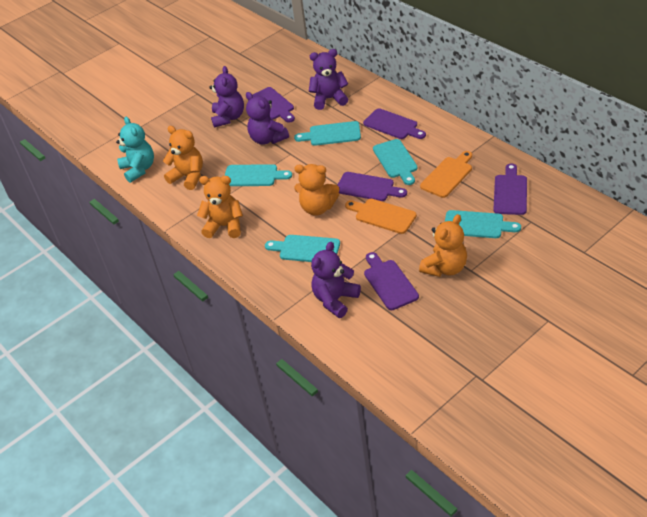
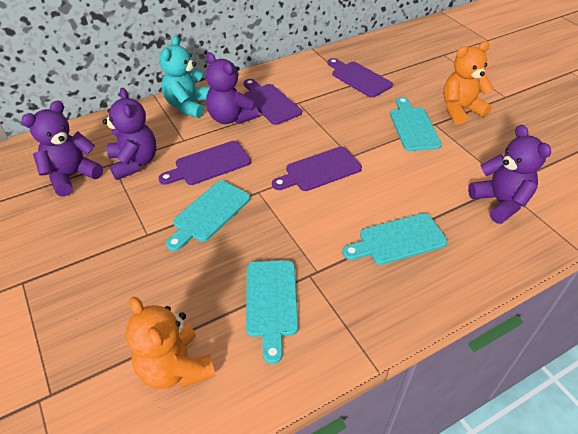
orange cutting board: [345,199,417,234] [420,151,472,198] = 2 -> none = 0
orange teddy bear: [163,126,203,190] [197,176,243,238] [294,164,339,216] [419,214,467,277] = 4 -> [126,297,216,389] [443,41,494,124] = 2
purple cutting board: [252,87,295,123] [338,172,407,201] [363,108,426,139] [364,252,419,310] [493,163,527,215] = 5 -> [158,141,251,185] [244,79,302,125] [272,147,362,191] [327,58,393,98] = 4
turquoise cutting board: [225,164,292,186] [265,235,340,262] [294,121,361,146] [373,139,418,185] [445,210,521,238] = 5 -> [166,181,250,251] [246,260,298,364] [342,213,448,265] [390,97,442,151] = 4

